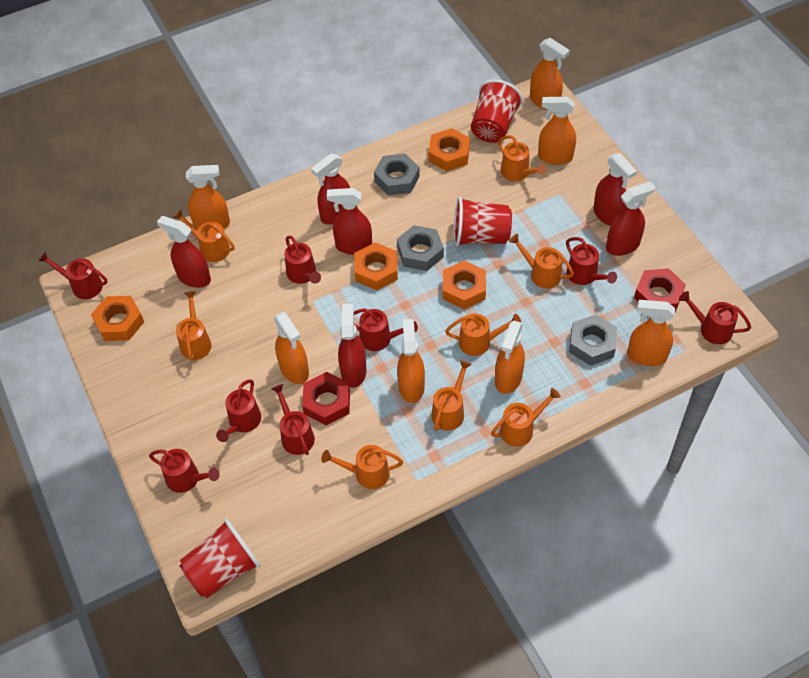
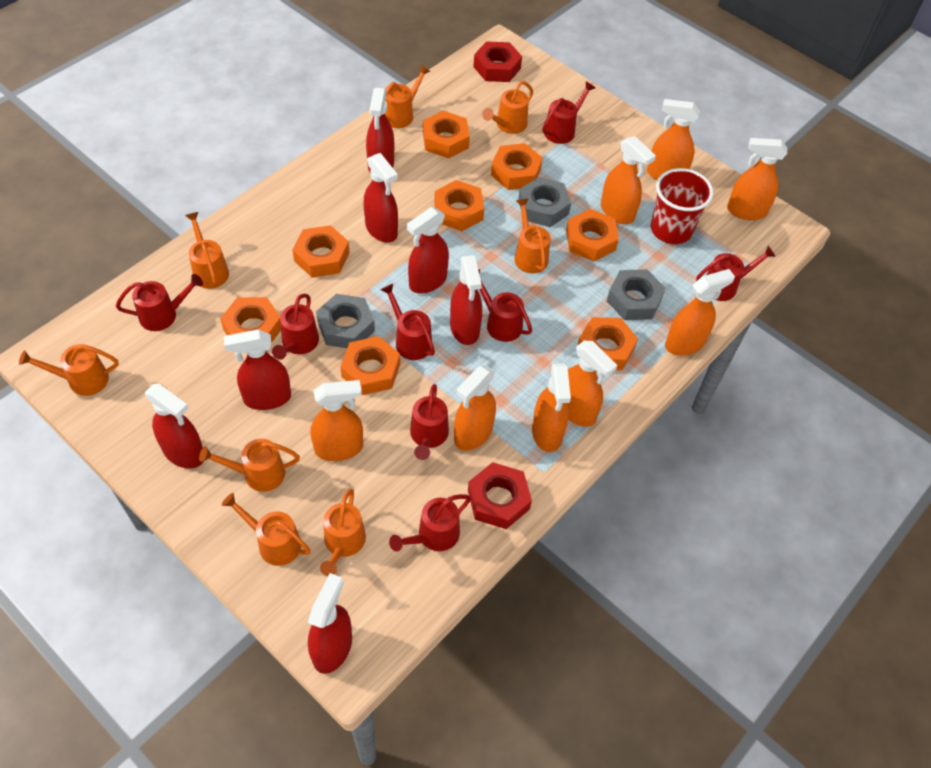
orange nut: [91,296,144,341] [354,242,398,290] [429,128,470,171] [443,260,486,309] = 4 -> [220,297,281,343] [292,225,350,278] [340,336,400,395] [423,111,470,159] [434,180,484,231] [491,143,543,190] [566,209,619,262] [577,317,638,370] = 8
orange spray bottle: [186,165,230,230] [274,312,309,384] [397,319,425,403] [495,321,525,394] [530,38,570,110] [538,97,576,165] [627,300,675,366] = 7 -> [310,380,363,461] [454,365,496,451] [532,363,571,452] [568,341,617,427] [601,136,656,224] [647,99,700,180] [665,269,735,356] [727,138,787,220] = 8
red cup: [179,518,261,598] [454,197,512,246] [471,79,523,143] = 3 -> [651,168,714,244] = 1
red spray bottle: [157,216,211,288] [311,154,350,225] [327,188,372,255] [338,304,367,388] [593,153,637,226] [606,181,655,256] = 6 -> [145,384,204,468] [224,329,291,410] [308,573,352,674] [364,153,398,243] [366,88,394,172] [407,207,449,294] [450,255,482,345] = 7

